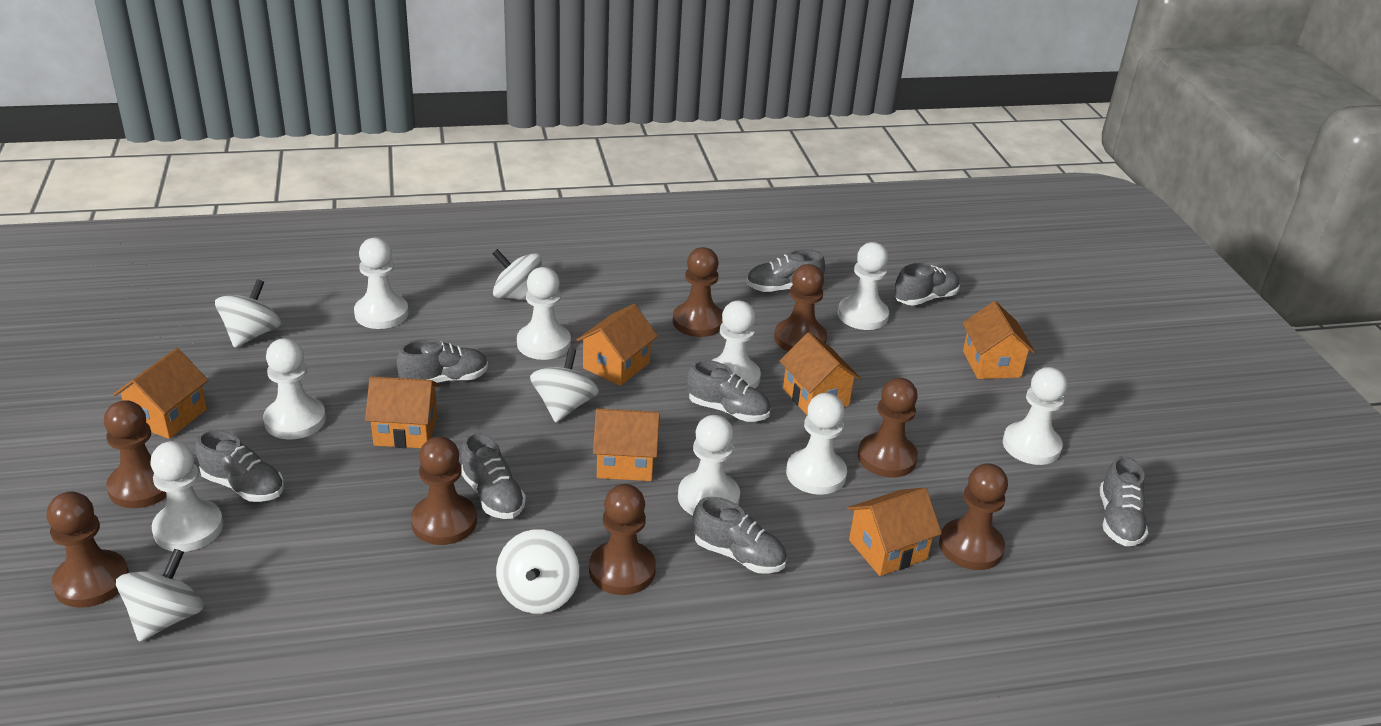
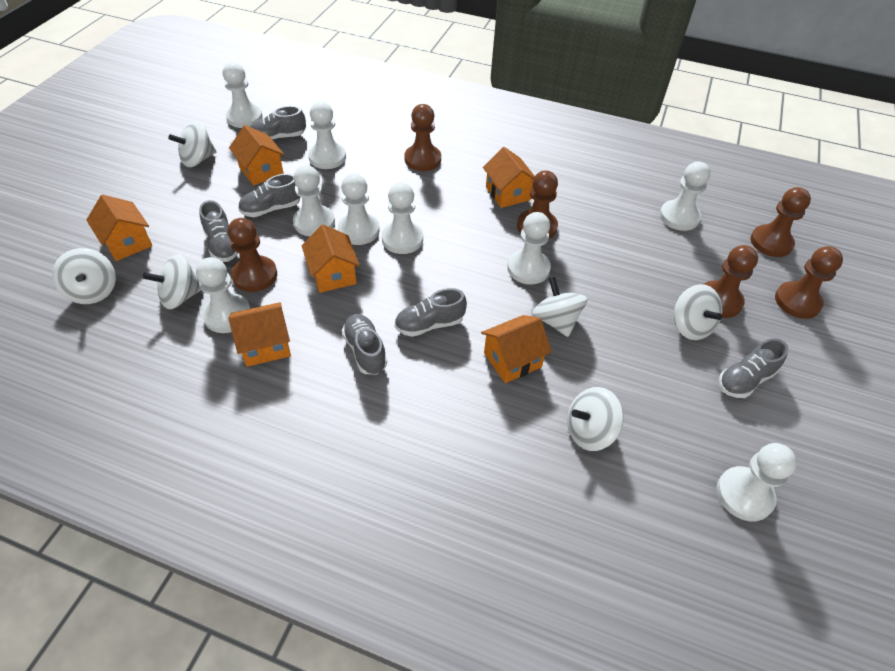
brown pawn: [47,492,129,608] [104,400,166,508] [411,436,477,545] [589,484,656,595] [673,247,723,337] [774,264,827,352] [858,378,918,478] [939,463,1008,570] = 8 -> [228,218,277,292] [404,104,441,171] [517,170,558,239] [703,245,758,318] [750,187,811,257] [775,246,843,319] = 6
grey shoe: [195,429,284,502] [397,339,488,383] [461,432,526,519] [687,360,770,422] [693,497,787,574] [746,249,825,292] [894,263,960,306] [1100,456,1148,546] = 8 -> [199,200,238,262] [238,174,301,217] [250,106,306,140] [342,314,387,375] [394,288,467,337] [719,339,788,398] = 6
orange house: [113,348,208,439] [365,377,440,448] [577,304,658,386] [593,408,660,481] [780,332,861,416] [847,488,942,576] [962,301,1035,379] = 7 -> [86,195,152,261] [228,302,291,367] [229,125,285,186] [302,224,360,293] [481,315,552,383] [483,147,535,208] = 6
white spinning top: [116,549,204,642] [215,279,281,348] [492,249,542,301] [496,529,579,614] [530,348,599,422] = 5 -> [52,248,116,304] [143,254,201,309] [168,121,216,167] [532,277,588,337] [567,387,624,451] [674,284,722,340] = 6

